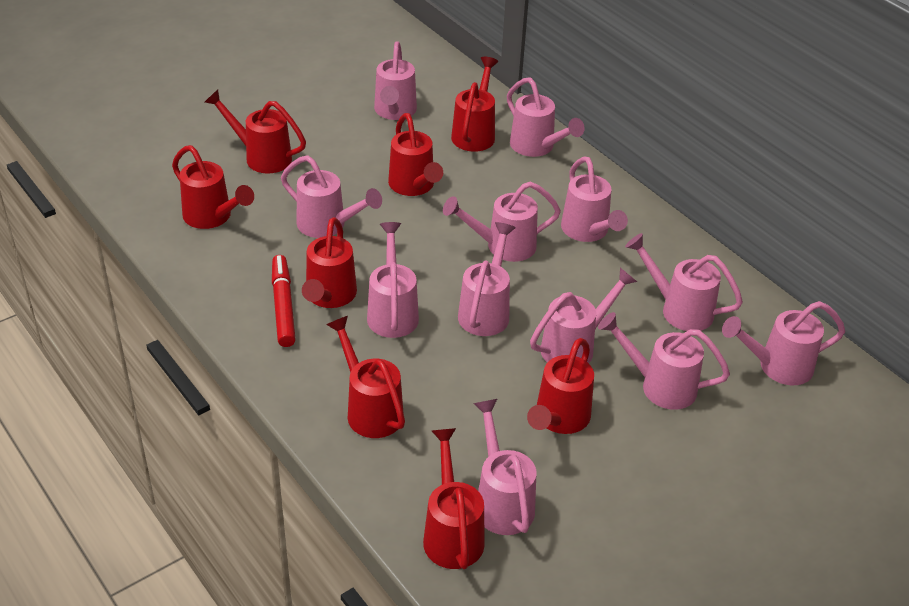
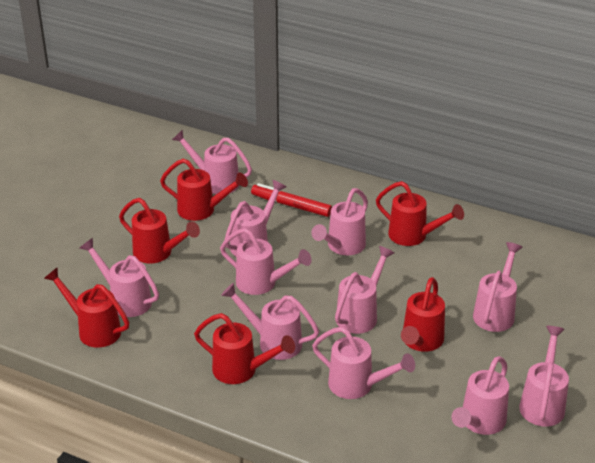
pink watering can: [281,155,382,238] [367,222,419,338] [374,41,417,120] [443,182,561,262] [458,222,516,336] [473,399,536,535] [507,77,585,157] [530,268,637,363] [561,156,628,242] [598,312,730,410] [625,233,743,331] [722,301,845,385] = 12 -> [80,238,159,317] [172,130,252,194] [220,228,311,295] [221,283,319,360] [225,180,286,257] [311,188,368,255] [312,327,415,399] [335,246,394,334] [452,356,509,435] [473,242,523,332] [519,326,569,427] = 11
red watering can: [172,145,254,229] [205,90,306,174] [302,217,357,308] [326,316,405,438] [388,113,443,196] [423,428,485,569] [451,57,498,152] [527,338,594,434] = 8 -> [44,267,129,348] [119,198,200,263] [160,159,248,221] [194,313,295,384] [376,181,464,246] [401,277,445,352] = 6

